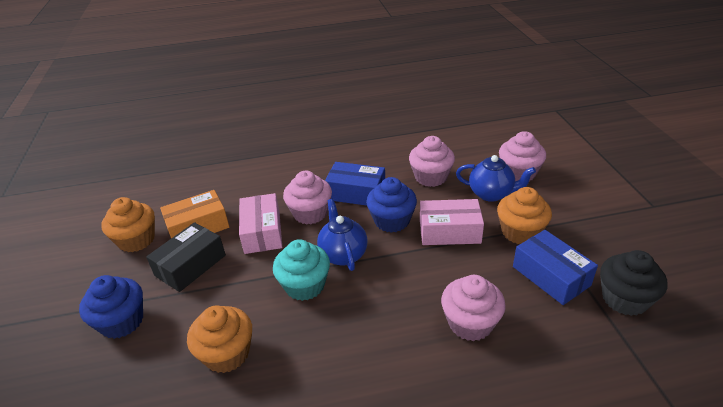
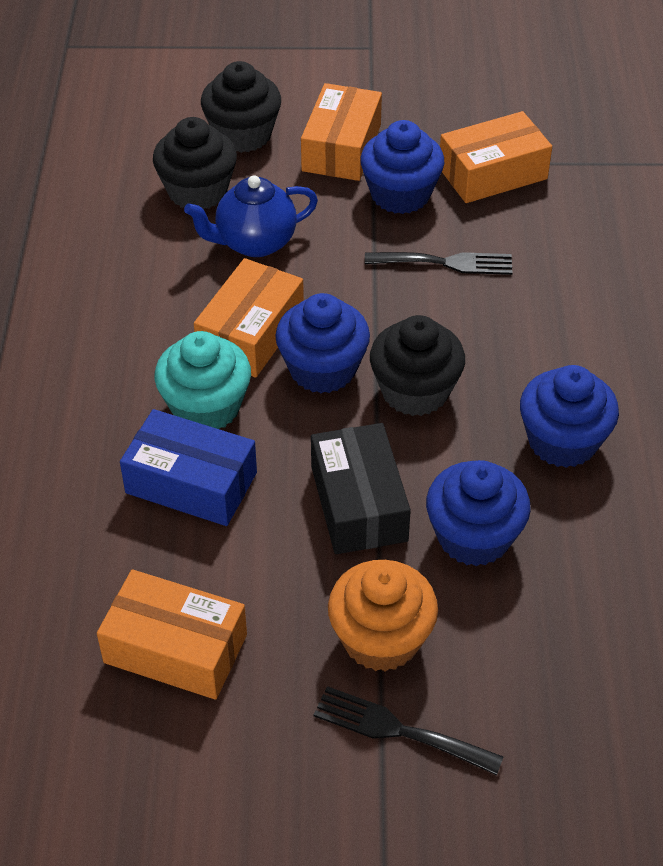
black cupcake: [600,250,667,316] = 1 -> [153,117,237,210] [201,61,281,153] [370,315,465,416] = 3
black fork: none = 0 -> [314,686,504,775] [365,252,512,275] = 2
blue box: [325,162,385,206] [513,230,598,305] = 2 -> [120,409,257,526] = 1
blue cupcake: [79,275,143,339] [366,177,417,233] = 2 -> [275,293,370,393] [360,120,445,214] [426,460,531,566] [520,365,619,468] = 4
blue teapot: [317,199,368,271] [456,155,536,202] = 2 -> [184,175,318,257] = 1
orange box: [160,190,229,238] = 1 -> [97,569,247,700] [194,258,304,378] [301,83,382,181] [440,111,552,203] = 4
orange cupcake: [101,197,155,252] [187,305,252,373] [497,187,552,244] = 3 -> [328,560,438,672] = 1
pink box: [239,193,282,254] [420,199,484,245] = 2 -> none = 0
pink cupcake: [283,171,332,225] [409,136,455,187] [441,275,506,341] [499,131,546,182] = 4 -> none = 0

